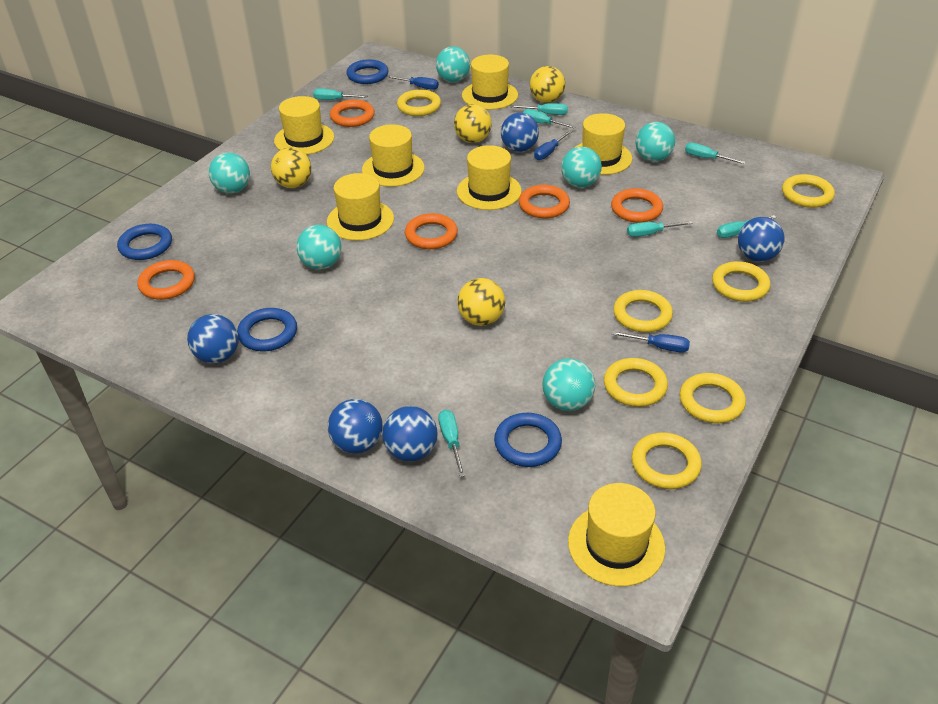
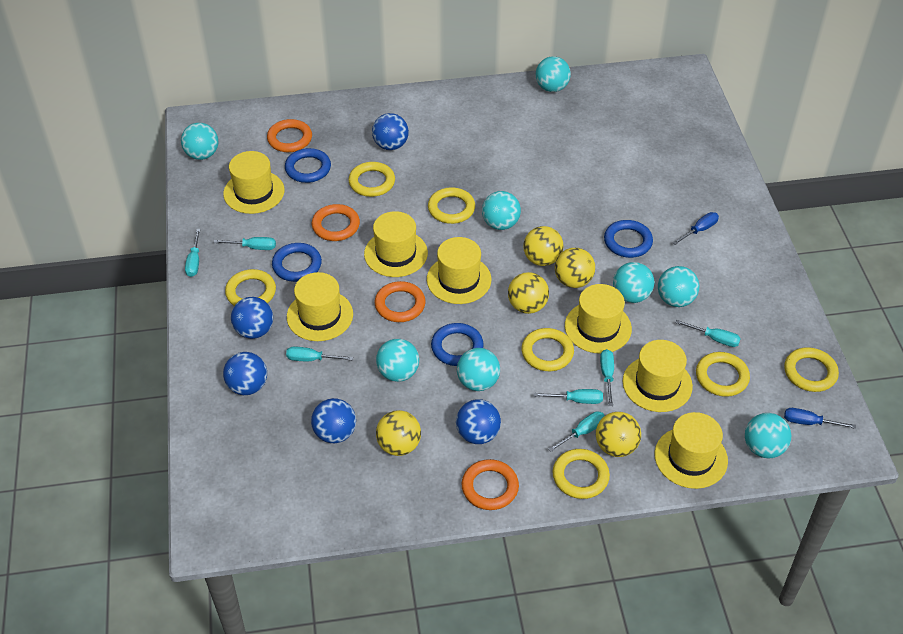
blue screwdriver: [387,76,439,90] [534,130,572,160] [612,331,690,352] = 3 -> [673,212,719,245] [784,408,856,429] = 2
orange ring: [138,260,195,300] [330,100,375,127] [405,213,458,249] [519,185,570,219] [611,188,663,223] = 5 -> [267,119,312,152] [312,204,360,241] [375,281,426,322] [461,459,519,510] = 4
turquoise ball: [209,153,250,193] [296,225,341,269] [436,46,470,82] [542,358,595,411] [561,147,602,188] [635,122,675,162] = 6 -> [181,123,218,160] [376,339,419,382] [457,348,500,391] [482,191,521,230] [536,56,571,92] [613,262,654,303] [658,266,699,307] [745,413,791,458] = 8
yellow ball: [271,148,312,188] [454,104,492,143] [457,278,505,326] [530,66,565,103] = 4 -> [376,410,421,456] [508,272,549,314] [523,226,564,266] [555,248,595,288] [596,412,641,457] = 5

